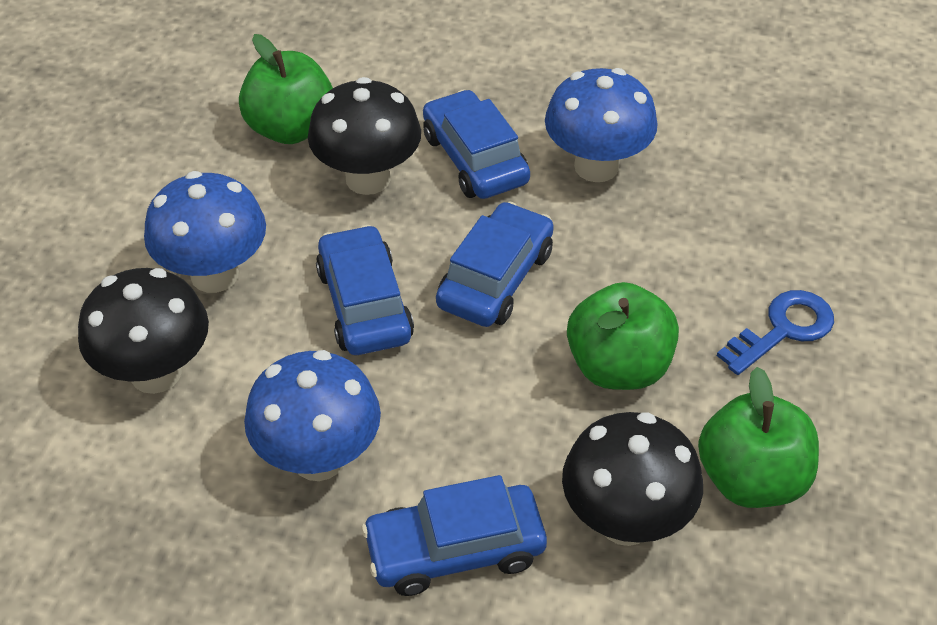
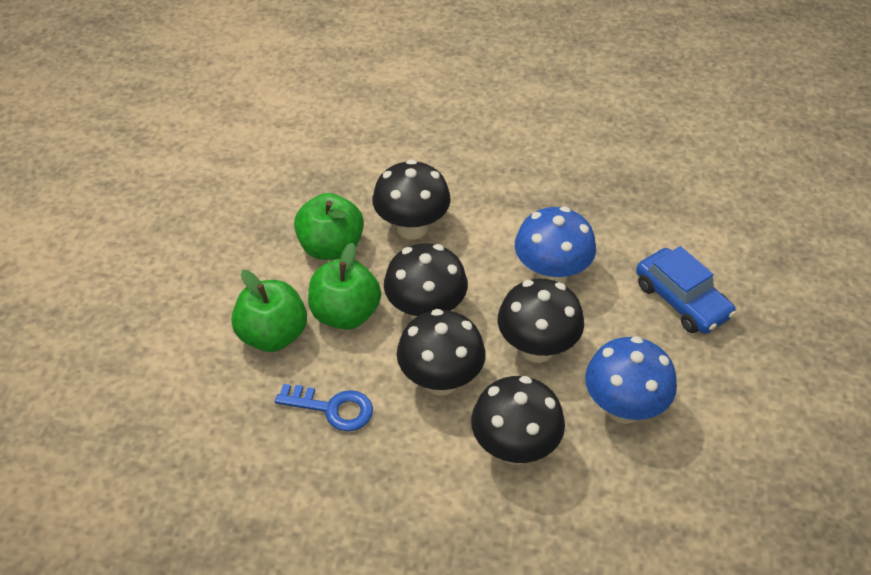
black mushroom: [78,268,209,394] [308,77,421,195] [562,412,703,546] = 3 -> [372,160,451,240] [384,243,468,320] [397,309,486,395] [471,376,565,465] [498,279,584,363] = 5
blue car: [316,225,414,355] [362,475,547,596] [423,89,530,199] [436,201,554,327] = 4 -> [636,246,736,334] = 1
blue mushroom: [144,171,266,293] [244,350,381,481] [545,68,658,182] = 3 -> [515,207,596,284] [585,336,677,424] = 2

